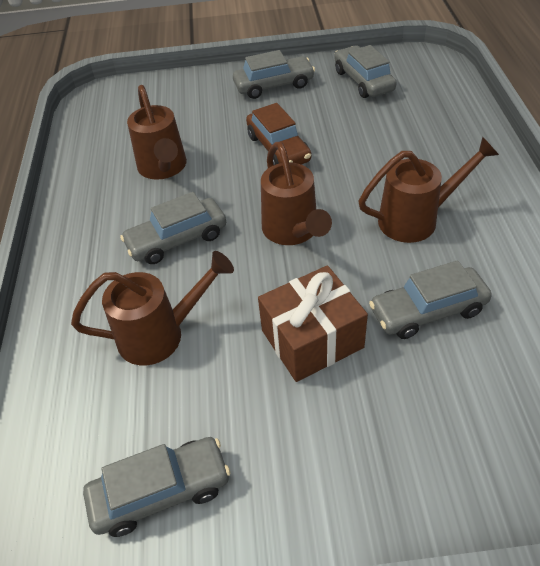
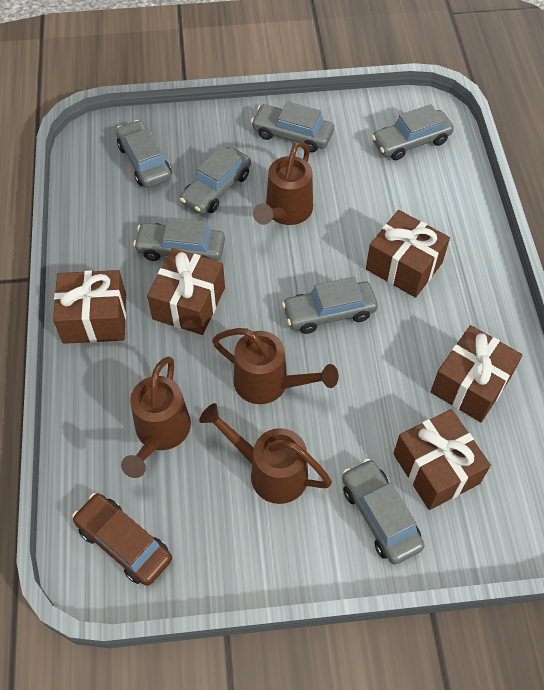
brown gift: [258,265,368,382] = 1 -> [53,270,126,344] [147,248,225,335] [366,210,450,298] [393,409,491,510] [431,325,522,422] = 5
grey car: [83,437,230,537] [120,192,226,264] [233,50,315,99] [334,45,396,98] [369,260,492,339] = 5 -> [116,120,171,188] [133,217,225,261] [180,146,251,214] [251,101,334,152] [282,277,378,334] [342,459,425,564] [372,104,454,160] = 7

